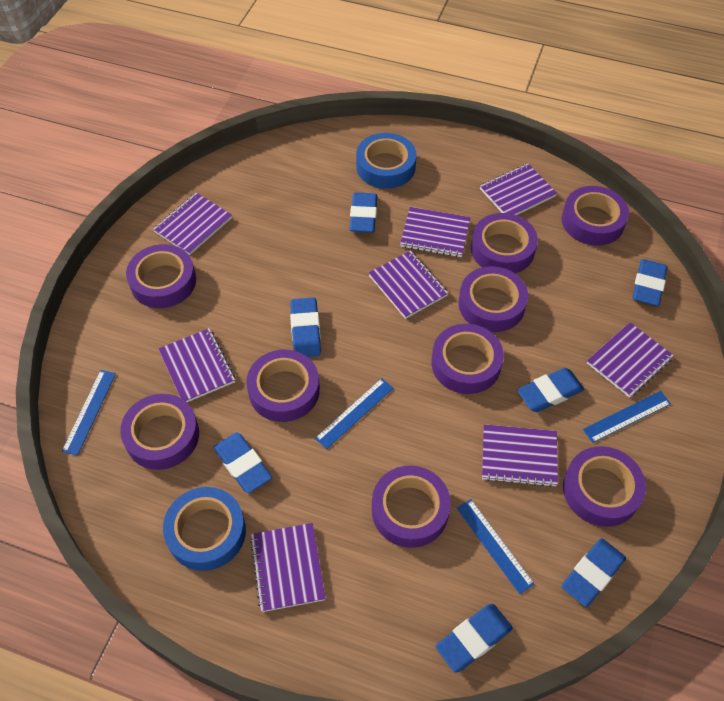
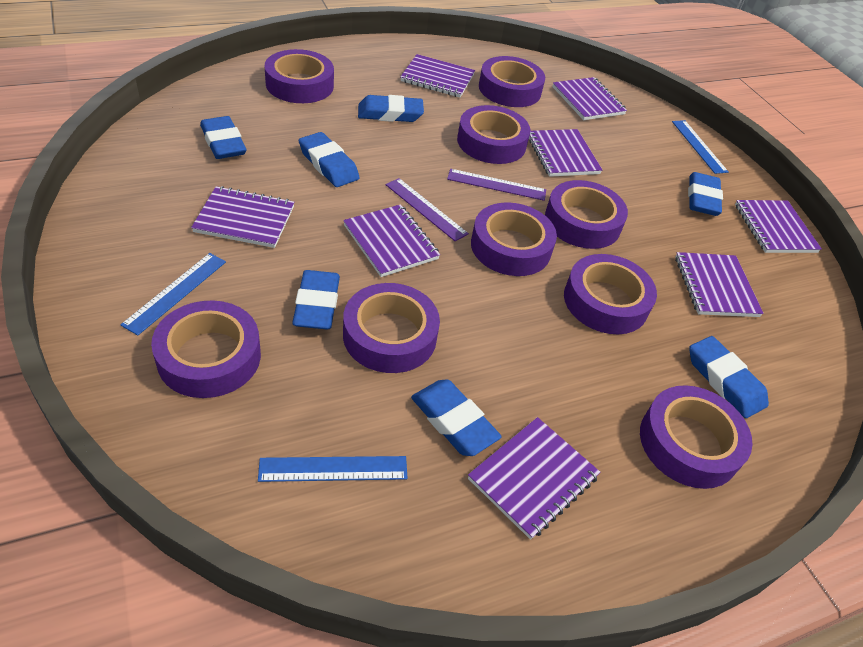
blue ruler: [62,370,116,456] [315,378,394,449] [456,499,534,594] [583,391,671,443] = 4 -> [120,253,226,336] [258,456,408,482] [672,120,728,174] = 3
blue tape: [163,487,246,571] [356,133,417,189] = 2 -> none = 0
purple ruler: none = 0 -> [386,178,469,241] [447,169,546,201] = 2

